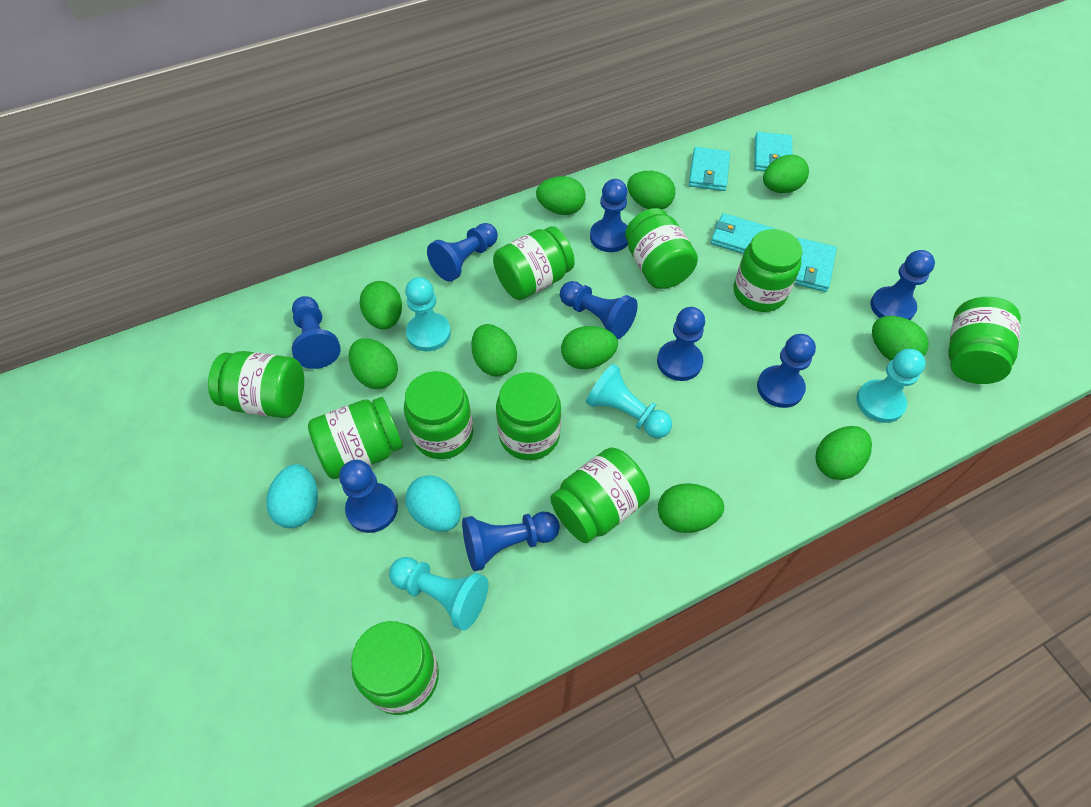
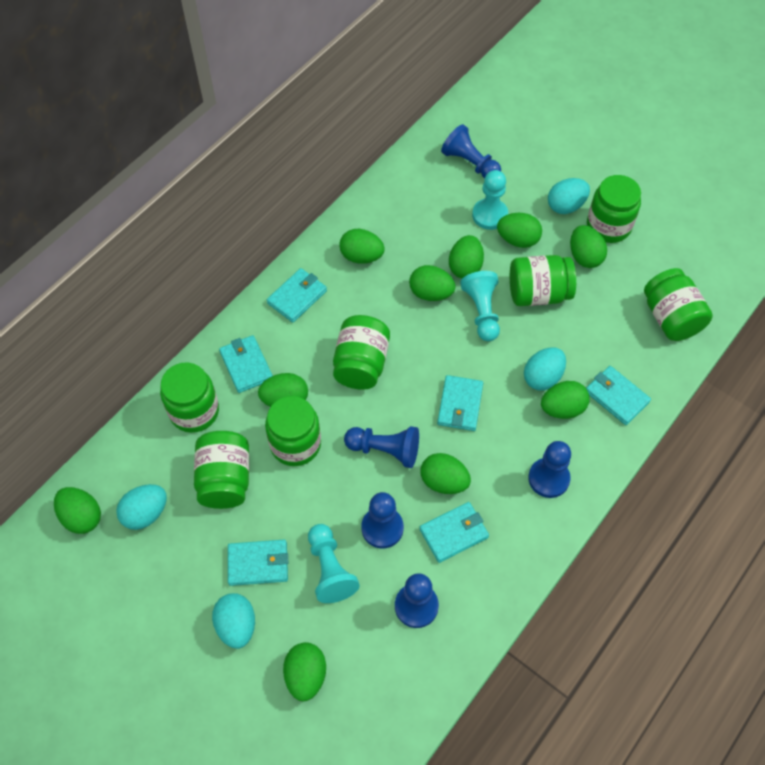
blue pawn: [292,296,341,369] [339,460,398,533] [427,223,498,282] [462,512,560,571] [560,281,638,339] [590,179,628,252] [657,307,705,381] [757,334,816,408] [870,250,935,320] = 9 -> [344,426,419,468] [361,492,404,549] [395,573,439,628] [441,124,501,179] [528,441,571,498] = 5
green jar: [208,351,304,418] [308,397,403,479] [351,621,439,715] [404,371,473,459] [493,226,575,300] [496,372,561,460] [550,447,650,543] [625,208,698,289] [734,229,802,312] [948,297,1021,384] = 10 -> [160,362,219,433] [194,431,249,509] [265,396,321,466] [333,315,390,390] [510,255,576,306] [587,175,641,243] [644,268,713,341] = 7
turquoise egg: [266,464,318,528] [405,475,461,532] = 2 -> [116,484,167,530] [212,593,255,649] [524,347,566,390] [548,178,590,214] = 4
turquoise pawn: [389,557,488,631] [405,277,451,351] [586,364,672,438] [856,349,926,423] = 4 -> [308,524,360,603] [460,271,500,341] [472,170,508,230] = 3
turquoise wallet: [689,147,730,191] [711,213,775,254] [754,132,792,172] [794,238,837,292] = 4 -> [219,335,273,393] [228,540,288,586] [267,268,327,323] [419,502,489,563] [437,375,483,431] [586,366,651,425] = 6

